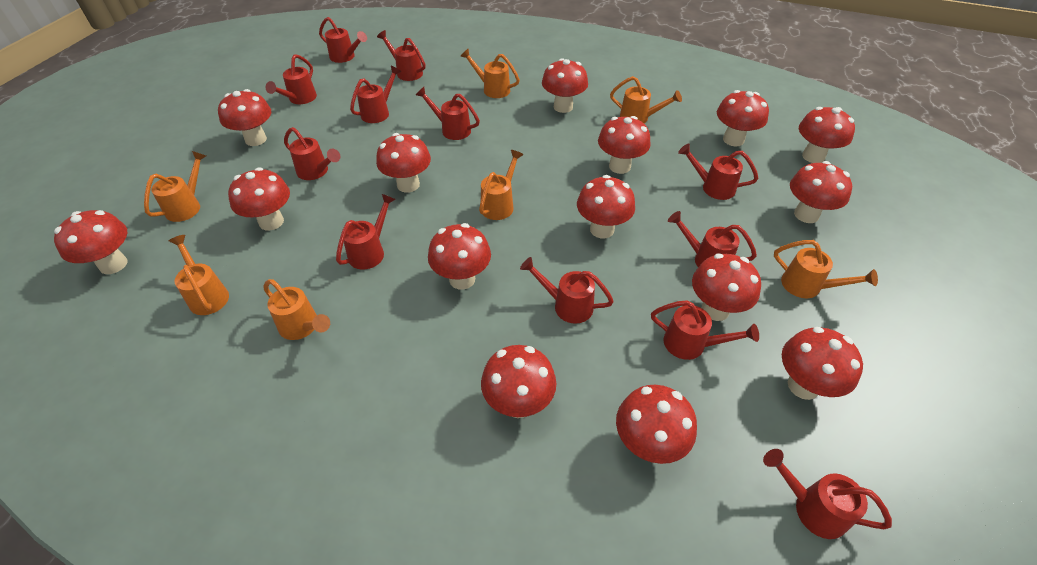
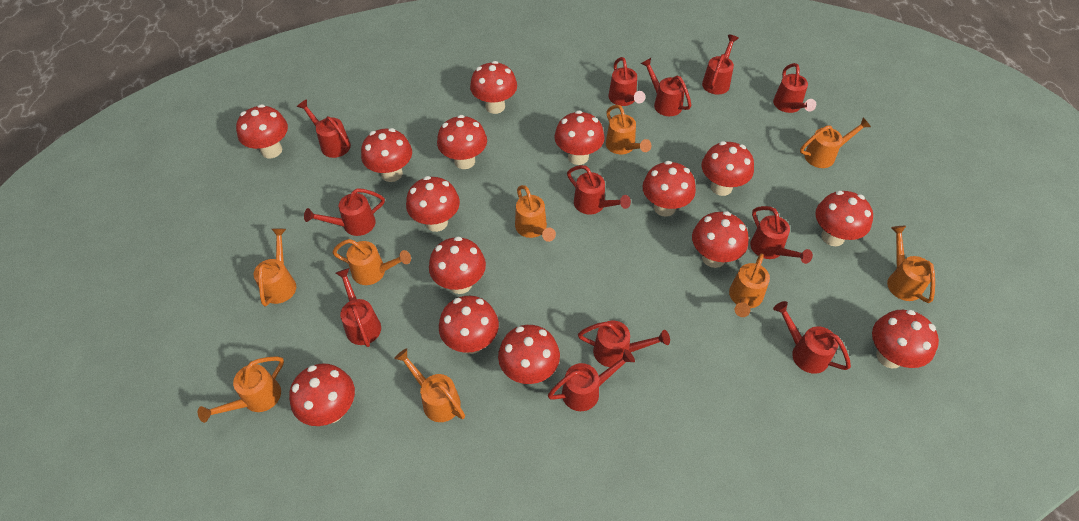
orange watering can: [144,151,206,222] [169,235,229,315] [263,279,330,340] [460,48,520,98] [479,150,524,220] [610,76,682,123] [774,240,878,298] = 7 -> [198,356,284,423] [254,229,296,306] [332,239,411,285] [394,349,465,422] [515,185,556,242] [606,105,651,155] [729,253,770,317] [800,117,871,168] [887,226,935,303] = 9

